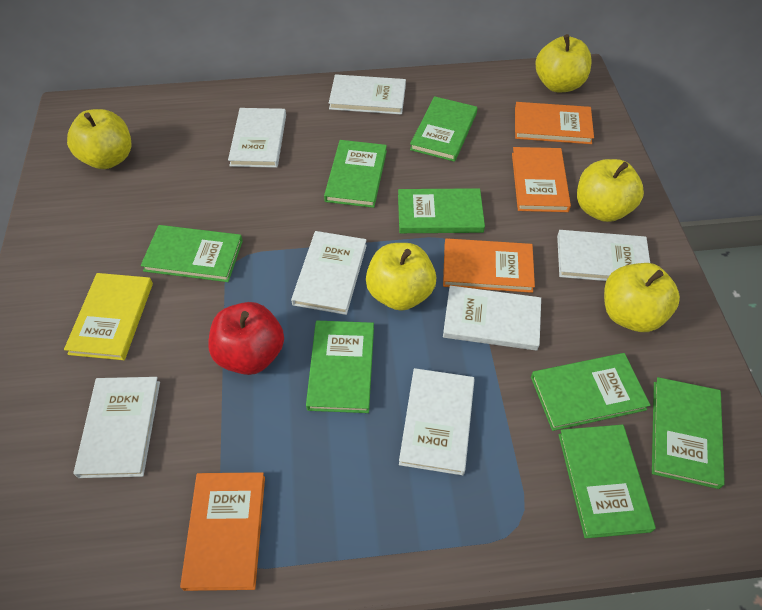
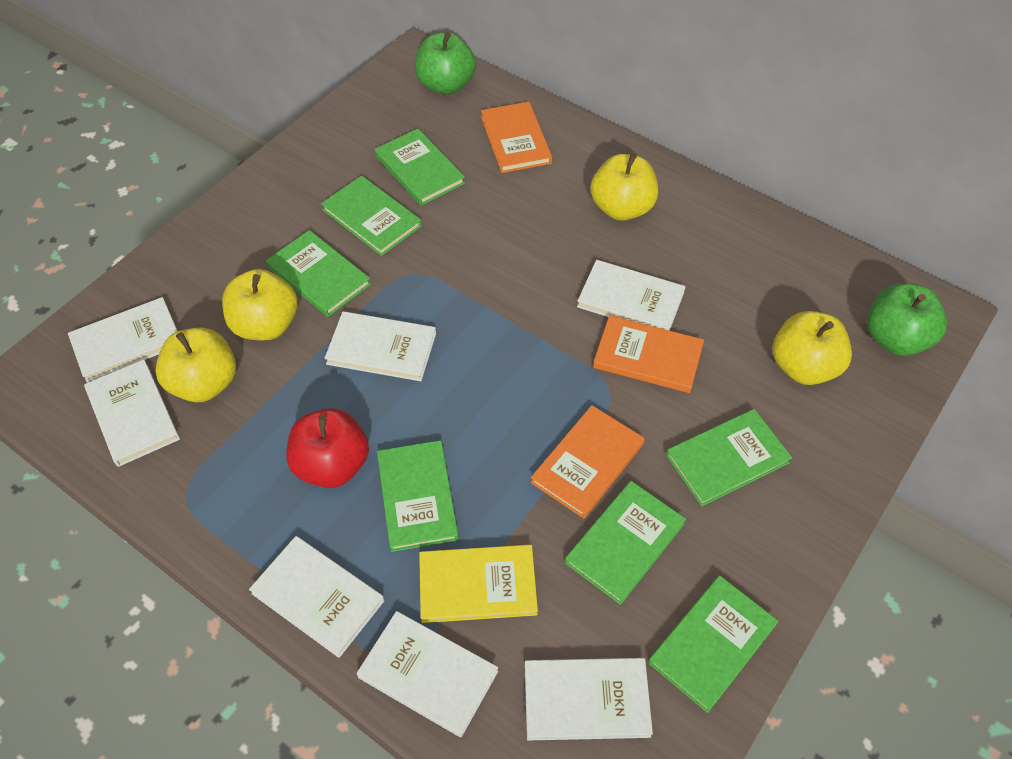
green apple: none = 0 -> [415,32,476,95] [867,283,947,356] = 2
green book: [141,225,243,282] [306,321,374,413] [324,140,387,208] [398,188,485,233] [410,96,478,162] [531,353,650,431] [558,424,656,538] [652,377,725,489] = 8 -> [266,230,371,317] [321,176,422,256] [375,128,465,206] [377,440,459,552] [565,481,686,605] [648,576,779,713] [666,409,792,507] = 7
orange book: [180,472,265,591] [443,238,535,293] [512,147,571,212] [515,102,594,144] = 4 -> [481,102,552,173] [531,405,645,519] [593,315,704,393] = 3
yellow apple: [67,109,132,169] [366,243,436,311] [535,34,592,92] [577,159,644,222] [604,263,680,332] = 5 -> [155,328,236,402] [222,269,298,340] [590,154,658,221] [773,311,852,385] = 4

